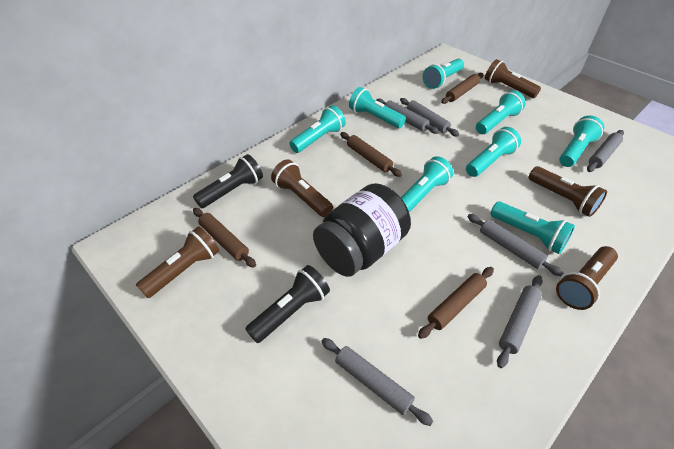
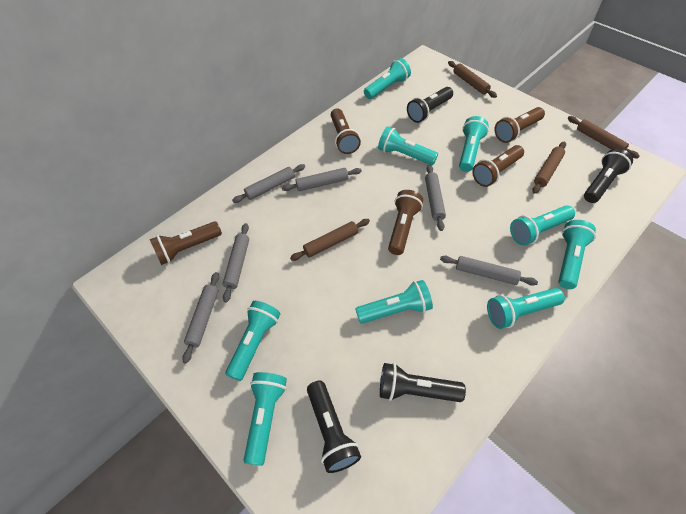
black flashlight: [193,154,263,208] [245,265,330,343] = 2 -> [307,380,361,473] [380,363,466,402] [407,87,453,123] [584,148,633,203] = 4
black jar: [313,183,411,277] = 1 -> none = 0
turquoise flashlight: [289,105,346,153] [349,87,406,128] [401,156,453,212] [423,59,464,89] [466,127,521,177] [476,90,526,134] [491,201,575,254] [559,116,604,167] = 8 -> [226,301,280,381] [244,372,287,466] [355,280,433,324] [364,58,411,99] [378,126,438,165] [459,116,489,172] [487,288,565,329] [510,205,575,246] [558,220,596,289] = 9

